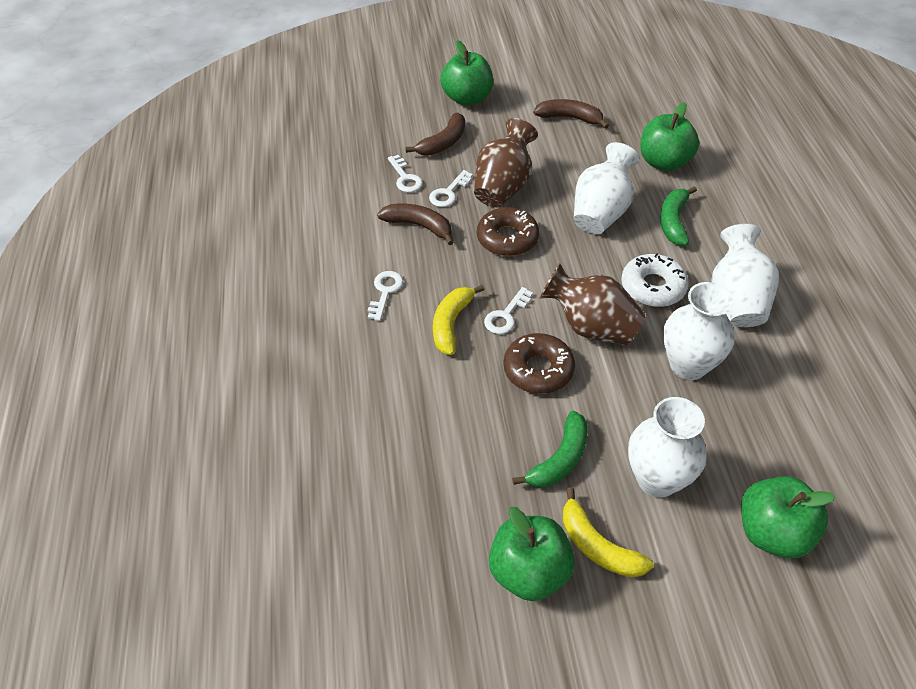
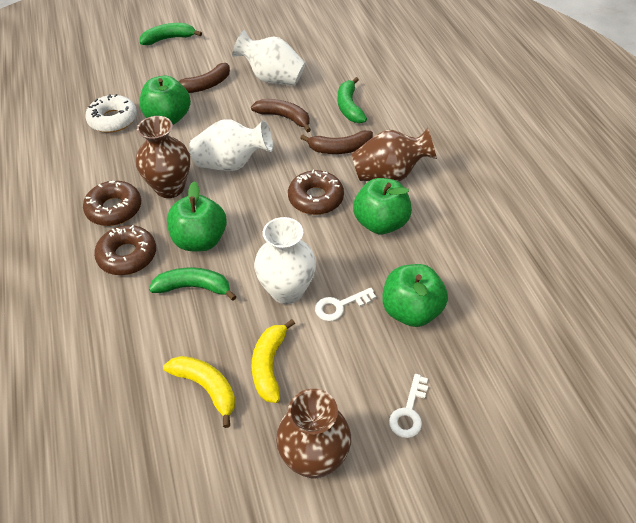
brown donut: [477,207,539,256] [503,333,575,394] = 2 -> [83,181,141,226] [94,225,156,275] [288,170,344,215] = 3
brown vase: [474,118,538,208] [540,263,646,345] = 2 -> [136,116,190,198] [276,389,351,479] [352,128,437,181] = 3
green banana: [512,411,588,488] [660,186,697,246] = 2 -> [140,23,202,45] [149,267,237,301] [338,77,367,123] = 3
white key: [367,271,403,321] [388,155,423,192] [429,170,473,207] [484,287,533,334] = 4 -> [315,288,376,321] [389,374,428,438] = 2
white vase: [574,142,639,234] [628,397,707,498] [663,282,734,380] [711,224,779,327] = 4 -> [189,119,273,171] [232,30,305,86] [254,217,316,304] = 3

